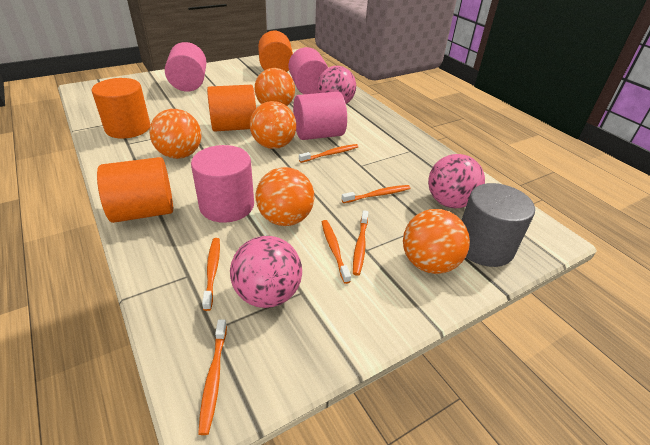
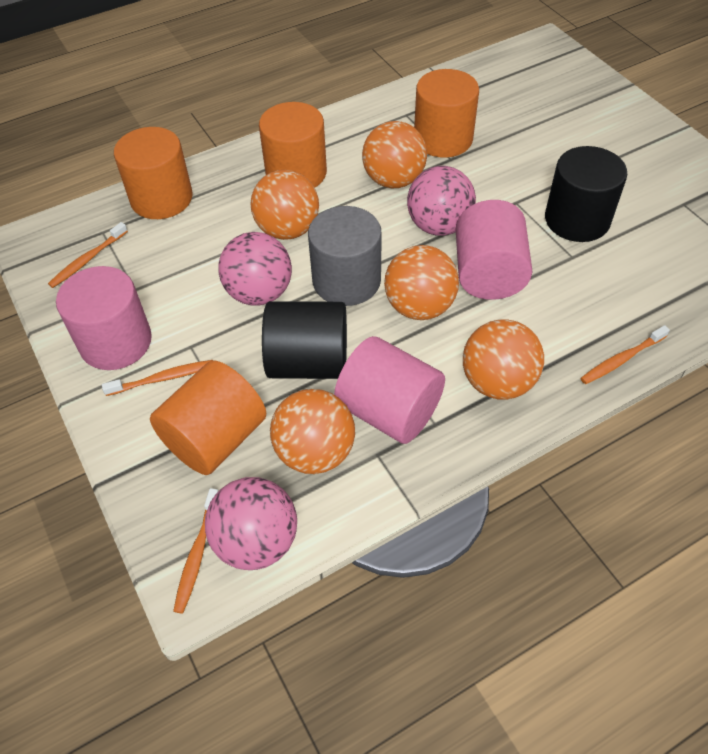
black cylinder: none = 0 -> [262,301,347,379] [545,146,627,242] = 2
orange toothbrush: [198,319,227,435] [202,238,220,311] [299,144,358,163] [322,220,351,284] [341,185,410,203] [353,210,369,276] = 6 -> [48,222,128,288] [102,360,213,396] [173,488,218,614] [581,325,670,384] = 4
pink cylinder: [165,42,206,92] [191,145,254,223] [289,47,329,94] [293,92,347,140] = 4 -> [56,266,152,370] [334,336,445,444] [456,200,532,300] = 3

